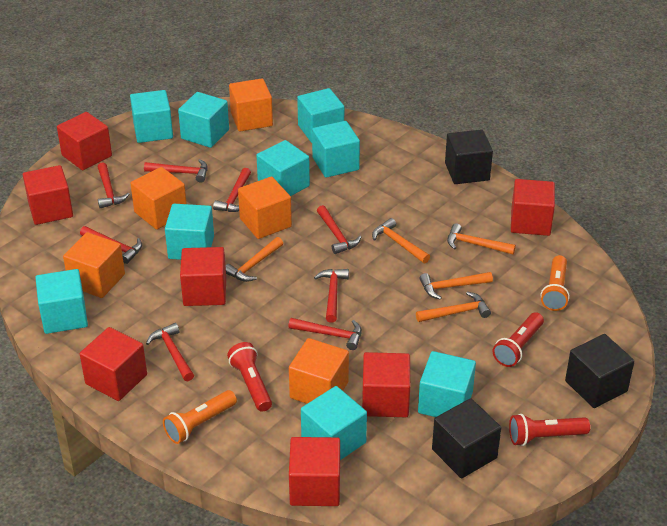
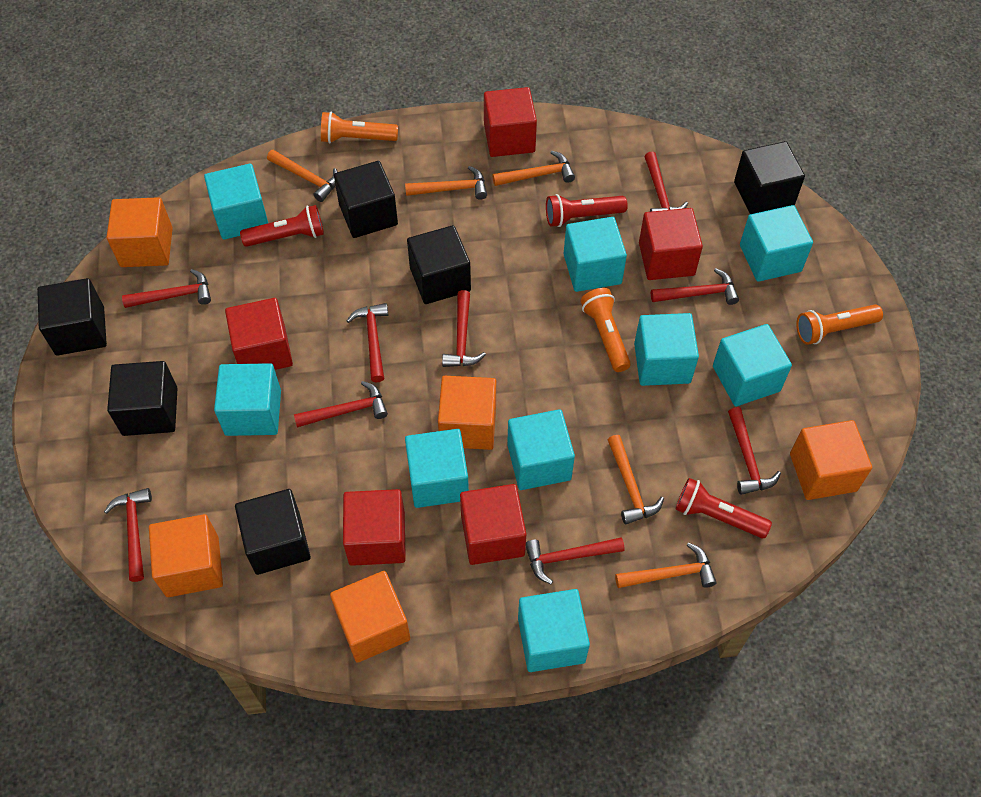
black cube: [432,398,501,478] [445,129,493,184] [565,334,635,408] = 3 -> [37,278,107,356] [107,361,178,436] [235,489,311,575] [334,161,398,238] [407,225,471,304] [734,141,805,214] = 6
orange flashlight: [163,390,237,444] [541,255,570,311] = 2 -> [321,112,398,143] [581,288,631,372] [796,304,883,345] = 3
red cube: [23,165,73,225] [57,112,112,170] [80,327,147,401] [180,247,226,306] [289,437,340,506] [362,352,410,417] [511,179,555,236] = 7 -> [225,298,293,370] [343,489,406,566] [460,484,526,565] [484,87,537,157] [639,208,703,280] = 5
red hammer: [80,226,142,264] [98,163,129,208] [144,159,208,183] [146,323,194,381] [213,168,251,212] [288,318,362,350] [314,269,349,323] [317,205,361,254] = 8 -> [104,488,152,582] [122,269,211,308] [294,381,388,427] [347,303,388,383] [442,290,486,367] [526,537,625,584] [644,151,688,212] [651,268,739,305] [728,407,781,495] = 9

